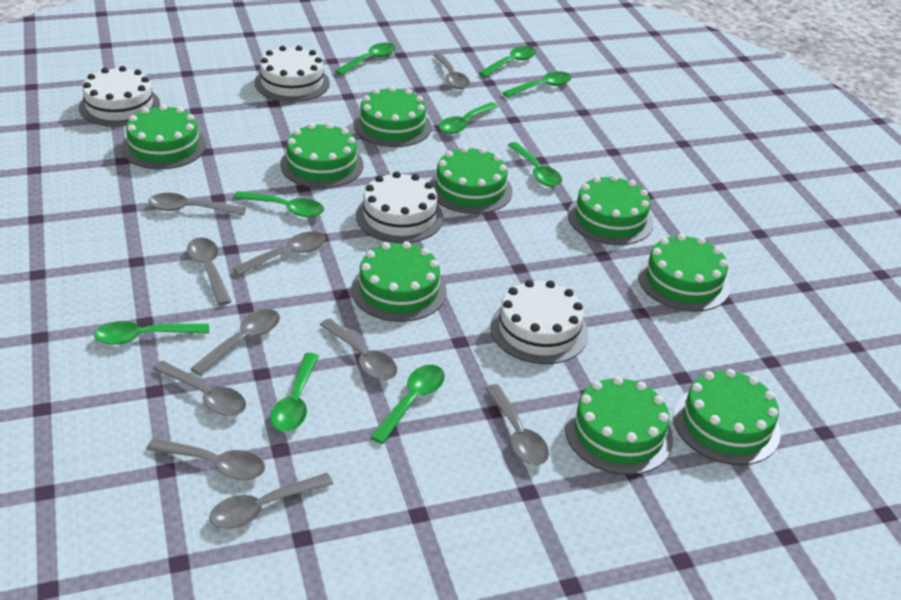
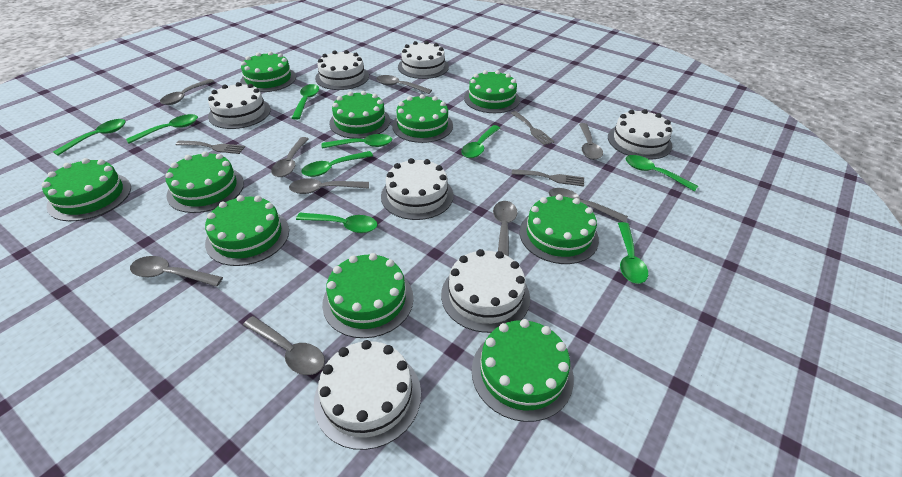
green cake: [122,104,206,169] [280,123,363,188] [351,241,447,322] [354,86,432,147] [430,146,513,214] [565,376,673,475] [568,175,654,245] [638,234,730,312] [673,369,781,465] = 9 -> [42,158,131,221] [165,151,244,213] [205,195,289,266] [240,51,296,92] [322,253,414,338] [329,91,390,139] [392,94,453,143] [464,70,520,113] [472,319,574,422] [519,194,599,264] = 10
grey fork: none = 0 -> [176,140,245,154] [511,111,555,145] [512,169,584,186] = 3
grey spoon: [146,438,265,480] [148,193,246,216] [153,360,246,416] [187,238,232,306] [190,309,280,376] [209,473,333,529] [233,231,326,276] [320,319,397,380] [433,53,470,89] [485,384,549,465] = 10 -> [130,256,223,287] [160,79,214,105] [243,316,325,375] [271,137,309,177] [289,178,369,194] [376,75,432,94] [493,201,517,256] [549,188,628,222] [579,123,603,160] = 9
white cake: [79,66,160,127] [255,46,330,102] [356,171,443,243] [490,280,588,364] = 4 -> [208,82,271,129] [314,340,421,450] [315,50,369,90] [381,158,453,220] [398,41,449,79] [441,249,530,333] [608,109,673,160] = 7

